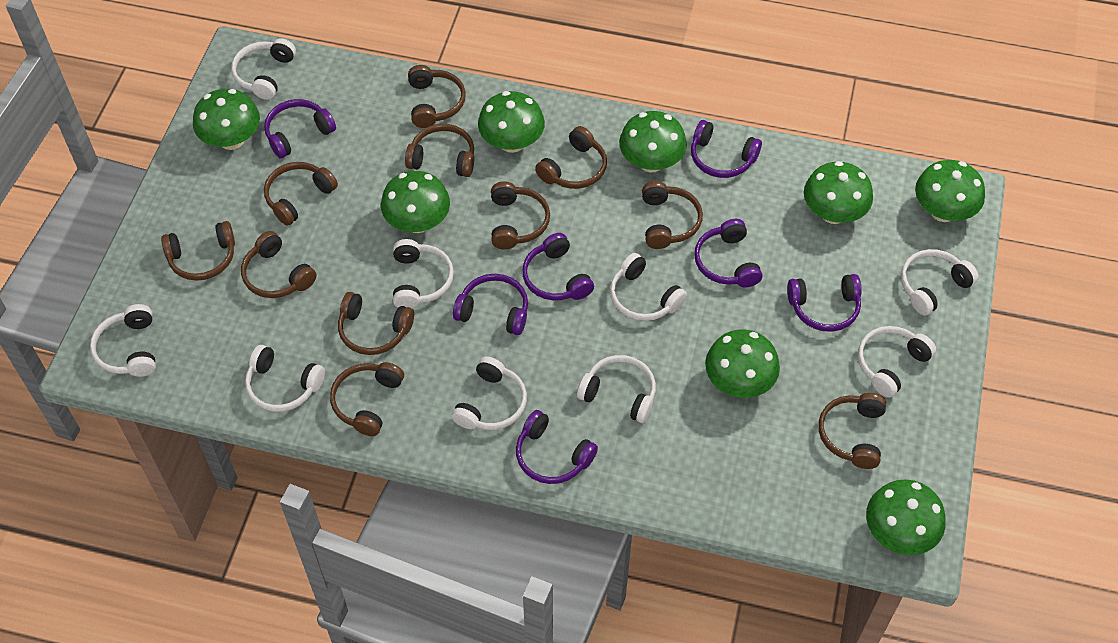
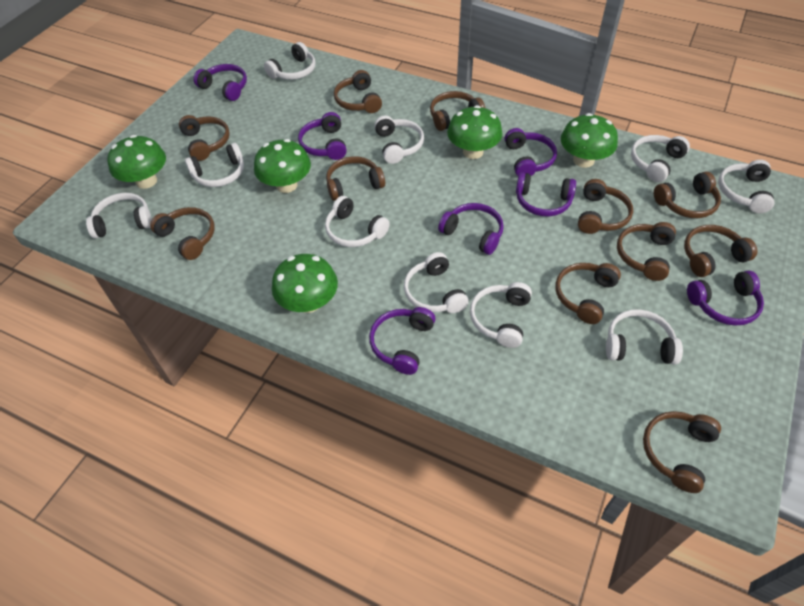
green mushroom: [193,89,260,150] [381,171,450,233] [478,91,545,153] [619,111,687,173] [705,330,780,398] [804,161,873,224] [866,479,946,555] [915,160,985,222] = 8 -> [107,135,166,189] [254,139,311,193] [272,254,338,313] [447,105,502,159] [561,113,618,168] = 5
white headphones: [90,304,156,377] [232,38,296,100] [245,345,325,412] [393,239,454,309] [451,356,527,430] [577,355,656,423] [610,253,687,321] [858,326,936,398] [901,249,979,315] = 9 -> [86,193,152,239] [185,143,244,187] [264,42,316,80] [325,196,390,247] [374,115,424,164] [404,252,469,313] [470,282,532,348] [606,309,683,365] [631,135,690,182] [718,160,774,213] = 10

